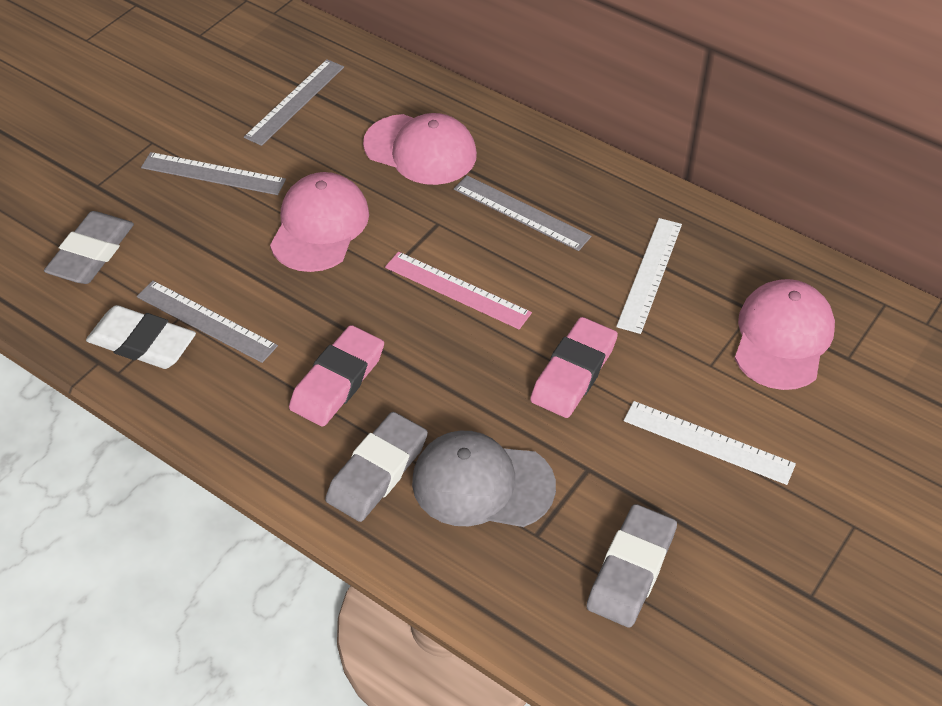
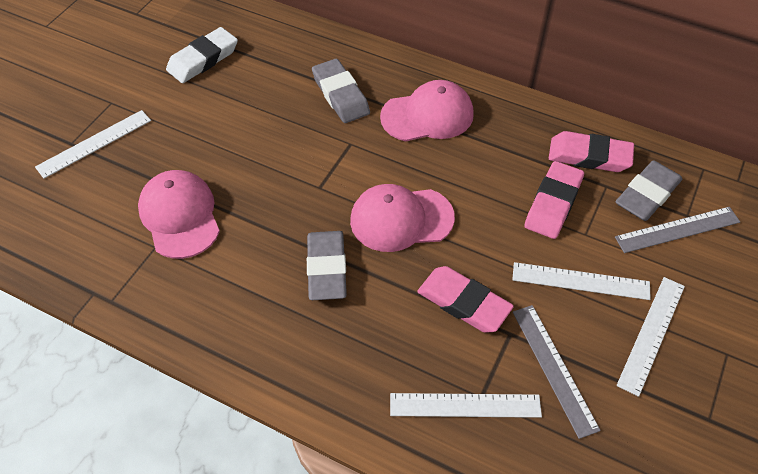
grey cap: [412,431,556,527] = 1 -> none = 0
grey ruler: [137,281,278,363] [141,152,286,195] [244,59,344,146] [454,175,591,251] = 4 -> [513,305,601,439] [615,207,740,253] = 2
pink eraser: [289,325,384,427] [530,317,618,418] = 2 -> [417,266,514,333] [524,161,584,239] [549,131,634,172] = 3
pink ruler: [385,251,532,329] = 1 -> none = 0
white ruler: [616,218,682,334] [624,401,796,485] = 2 -> [35,110,151,179] [390,393,542,418] [512,262,651,300] [616,277,685,397] = 4

